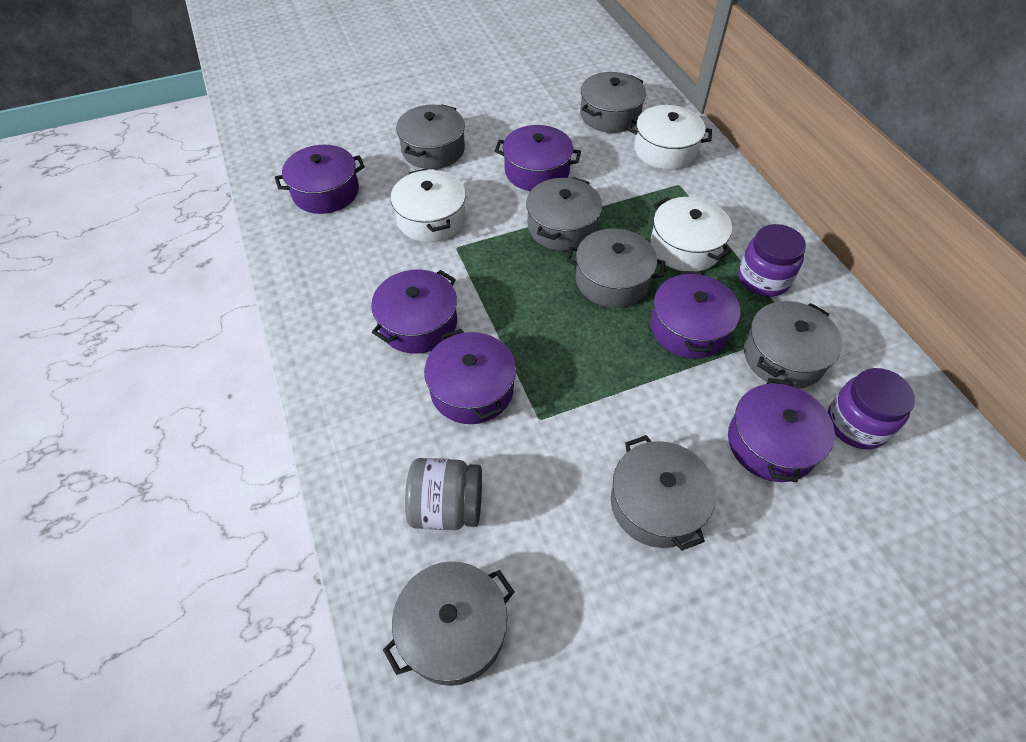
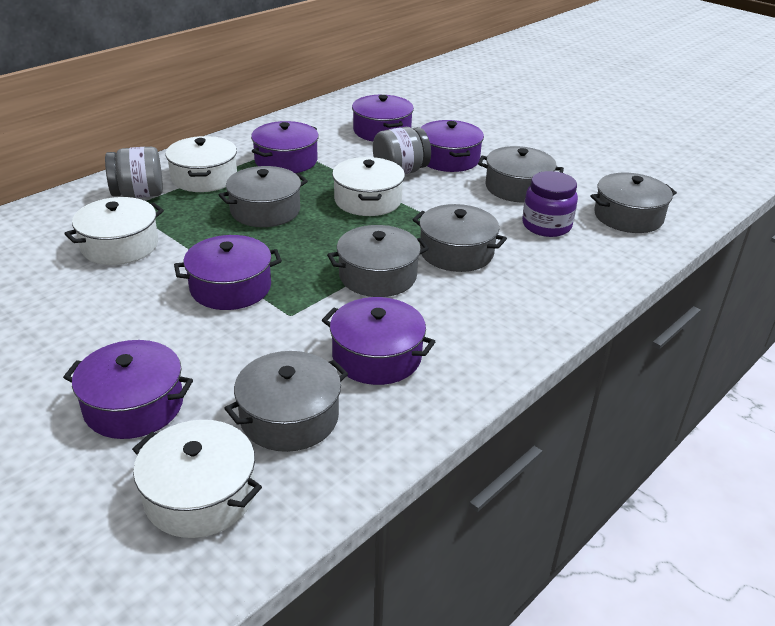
grey jar: [405,458,482,530] = 1 -> [105,147,163,198] [373,127,431,174] = 2
grey pot: [383,561,514,686] [396,104,465,169] [526,177,602,251] [566,228,666,308] [580,72,646,133] [611,435,716,551] [744,301,842,389] = 7 -> [219,166,308,227] [224,351,348,452] [327,225,429,297] [412,204,507,272] [478,146,564,202] [591,173,677,233] = 6
purple jar: [738,224,806,297] [828,368,915,449] = 2 -> [522,171,578,237] = 1
white pot: [390,169,466,242] [628,105,712,170] [650,197,732,272] = 3 -> [64,197,164,265] [132,420,262,538] [166,136,237,192] [332,157,405,216] = 4

